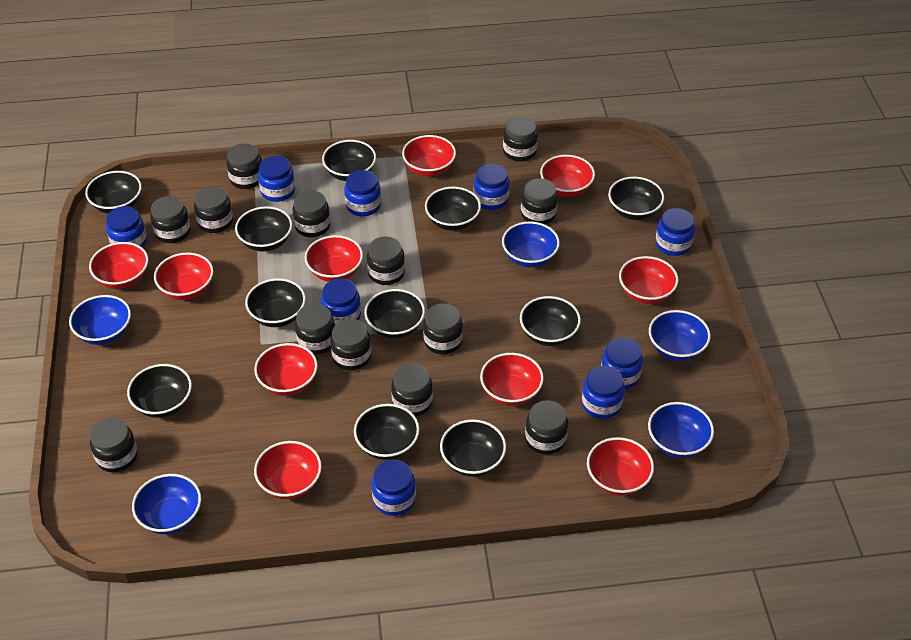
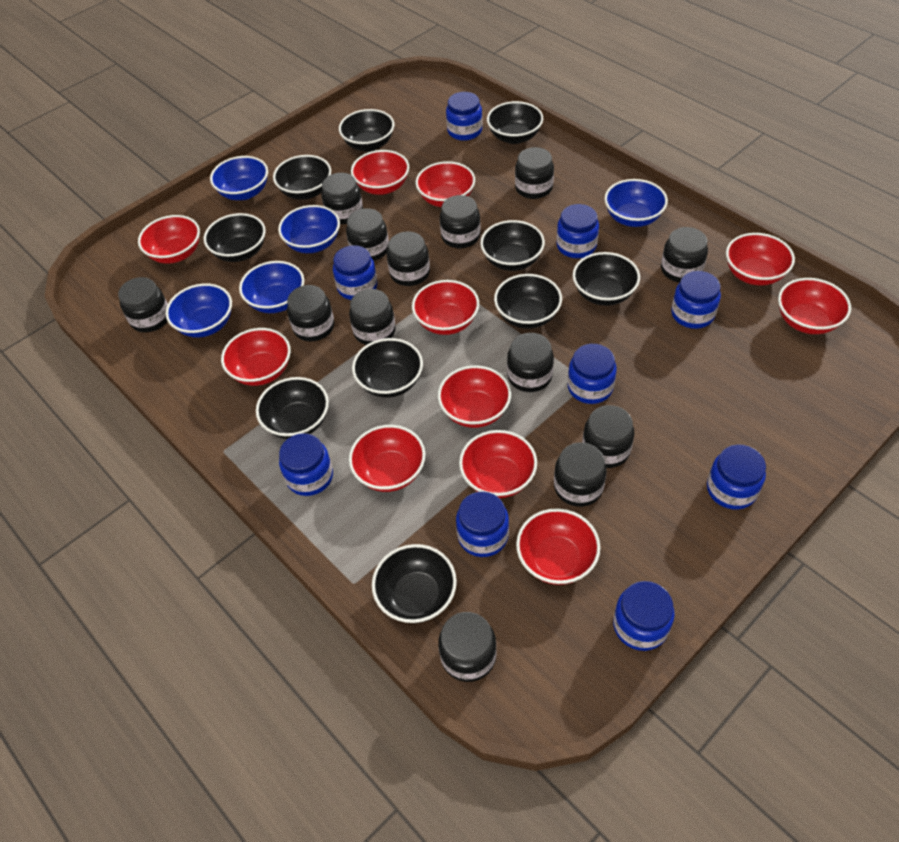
black bowl: [85,171,142,214] [127,364,192,418] [235,206,292,252] [245,278,306,327] [322,140,376,181] [354,404,419,460] [364,289,425,339] [425,187,481,231] [440,419,506,477] [520,296,581,346] [608,177,664,220] = 11 -> [204,213,266,262] [256,377,329,439] [273,155,331,200] [339,109,394,152] [352,338,423,398] [372,544,457,623] [480,220,545,271] [487,101,543,144] [494,274,562,329] [573,252,640,306] = 10
red bowl: [89,242,148,289] [154,253,213,300] [254,343,318,396] [254,441,322,499] [305,235,363,282] [402,135,456,176] [480,353,544,406] [540,155,595,197] [587,437,654,496] [619,256,678,304] = 10 -> [138,215,200,264] [221,328,291,386] [349,425,425,492] [351,150,409,195] [412,280,479,335] [416,161,475,207] [438,365,511,428] [459,430,537,498] [516,508,600,585] [726,233,795,286] [778,278,851,334] = 11

